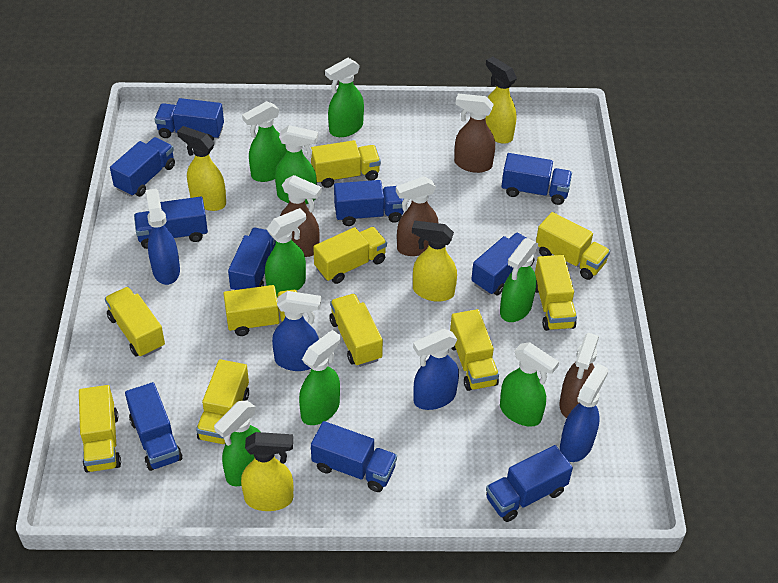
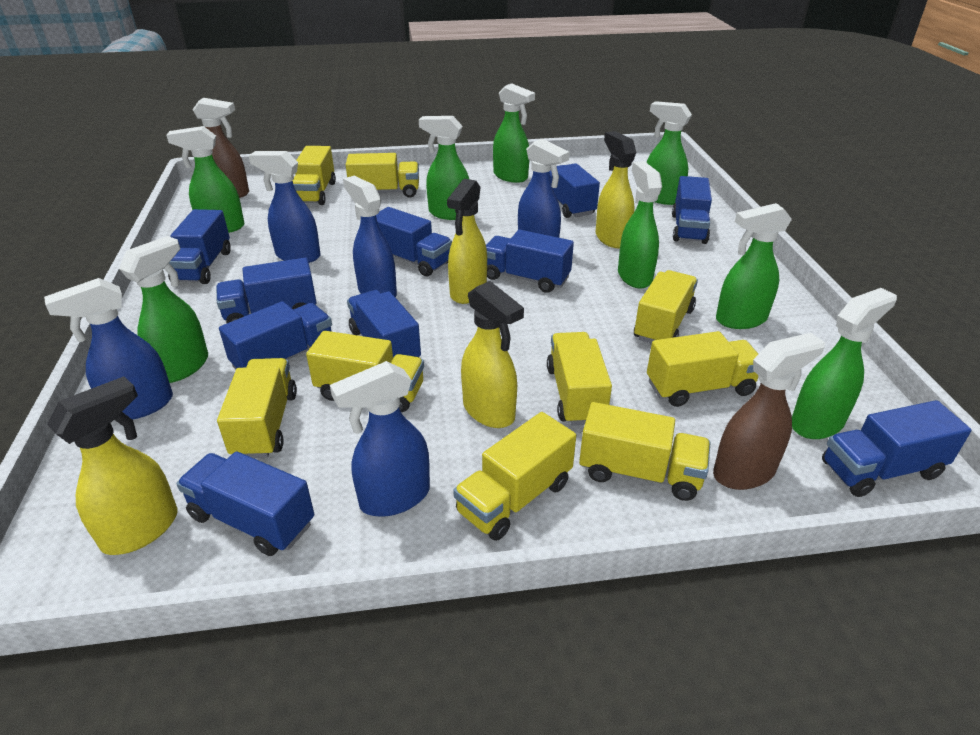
blue spray bottle: [146,189,180,285] [272,291,321,371] [413,329,459,410] [560,363,608,462] = 4 -> [44,278,173,420] [249,151,320,263] [330,361,430,517] [343,176,397,298] [518,139,570,238] = 5
brown spray bottle: [280,175,322,257] [396,176,438,256] [454,94,495,173] [559,333,599,418] = 4 -> [192,98,249,198] [713,333,825,490] = 2
yellow truck: [79,385,121,473] [105,287,165,357] [196,359,249,444] [223,285,298,336] [311,140,381,188] [313,227,387,284] [330,294,383,367] [450,309,499,391] [535,255,577,331] [536,212,610,280] = 10 -> [217,358,297,458] [292,146,336,205] [306,331,424,412] [346,153,419,198] [453,412,576,541] [547,332,612,425] [579,402,711,501] [634,270,698,344] [647,331,758,407] = 9

